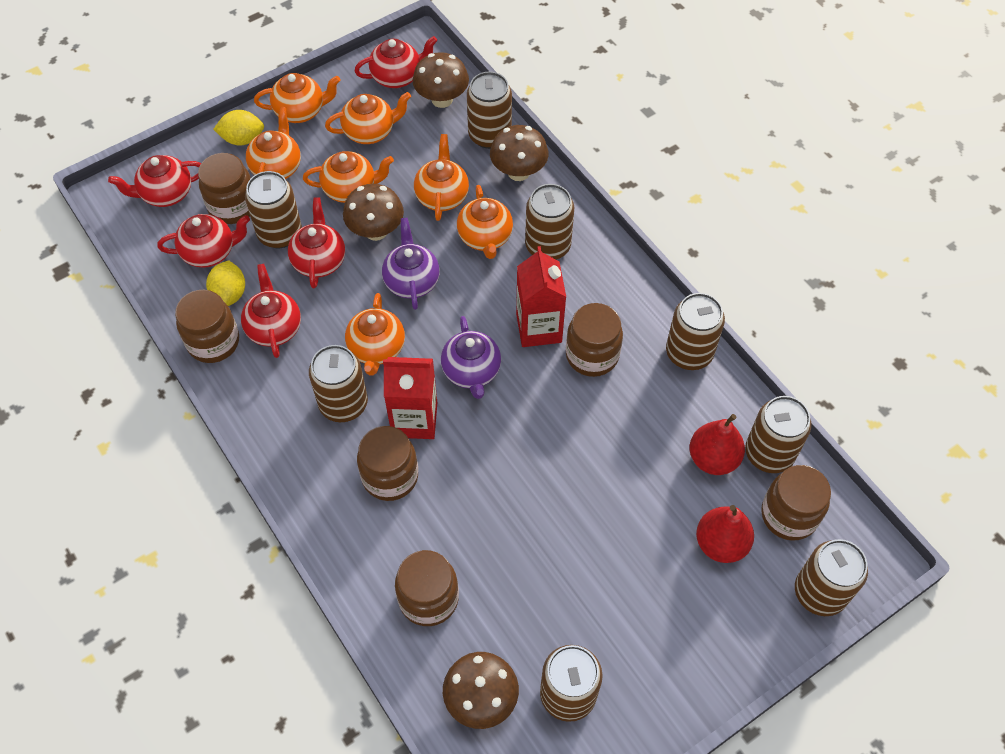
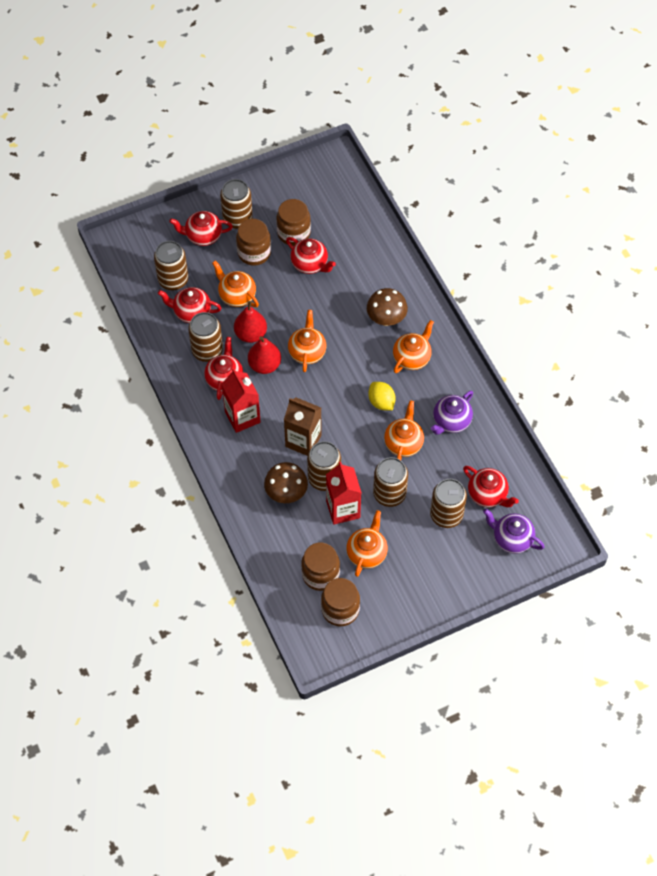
brown can: [245,171,302,248] [309,345,368,422] [467,72,512,149] [525,184,574,260] [540,645,603,722] [666,293,725,370] [745,396,812,473] [795,539,868,616] = 8 -> [154,241,188,290] [188,312,223,362] [220,179,253,229] [307,441,341,491] [373,457,408,507] [430,479,467,528] = 6
brown carton: none = 0 -> [284,398,322,456] = 1
brown jar: [175,290,239,363] [198,153,251,224] [357,426,418,501] [395,550,459,626] [566,303,623,377] [761,465,831,541] = 6 -> [236,219,271,266] [276,199,311,246] [301,542,340,591] [321,578,360,626] = 4
brown mushroom: [343,184,404,241] [413,52,469,108] [443,652,519,729] [490,125,549,181] = 4 -> [264,462,308,503] [367,288,408,326] = 2
orange teapot: [246,107,301,179] [254,73,341,123] [303,151,394,203] [325,92,411,144] [345,293,405,376] [414,134,469,221] [457,185,513,259] = 7 -> [212,261,259,307] [288,310,326,372] [346,510,388,577] [384,400,424,460] [393,320,434,373] = 5
yellow lemon: [206,260,245,306] [213,110,264,146] = 2 -> [368,382,396,410] = 1

